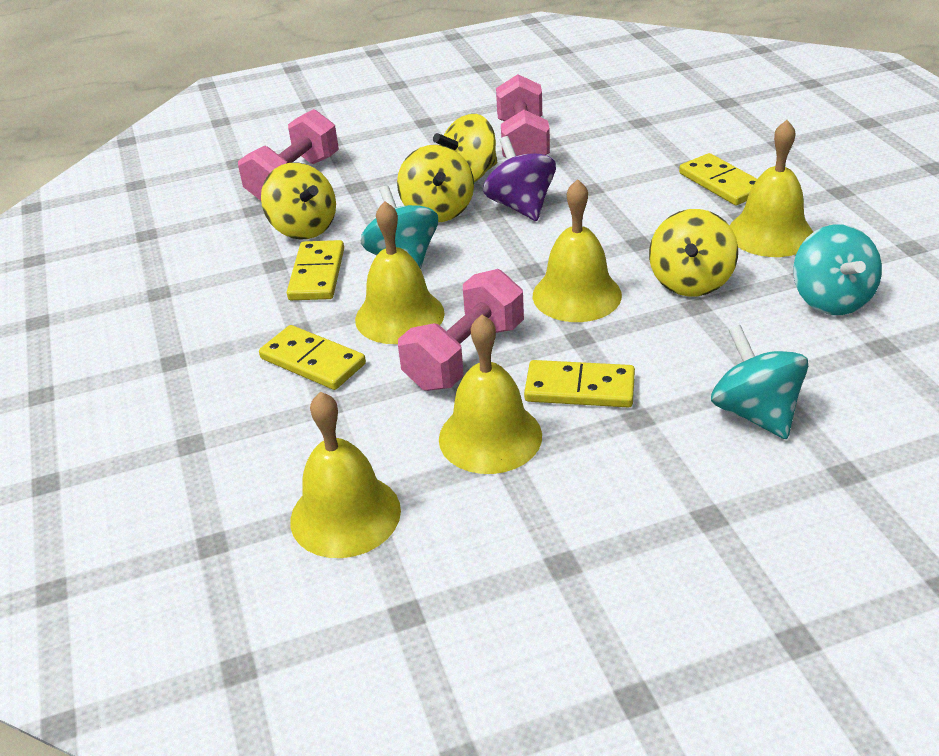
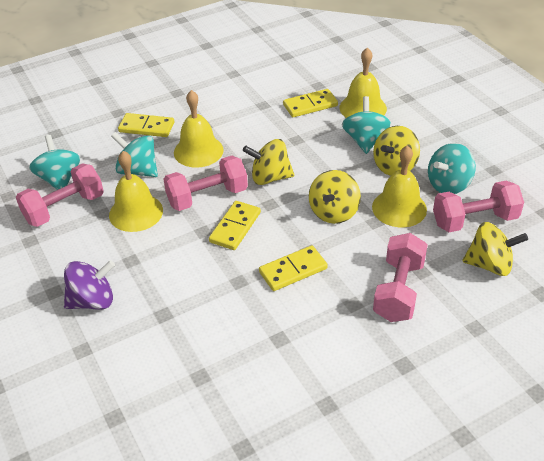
pink dumbbell: [238,109,339,201] [398,269,524,391] [496,74,550,157] = 3 -> [16,164,104,227] [163,156,248,211] [373,233,428,322] [433,181,524,232] = 4
turquoise spinning top: [361,186,438,269] [711,325,808,439] [793,225,882,315] = 3 -> [29,135,80,190] [111,132,158,177] [342,96,391,154] [428,143,476,194] = 4
yellow bell: [290,392,401,558] [355,201,445,344] [439,315,542,474] [533,179,622,322] [729,120,813,257] = 5 -> [109,151,163,232] [174,90,224,168] [339,48,387,118] [372,145,427,227] = 4

